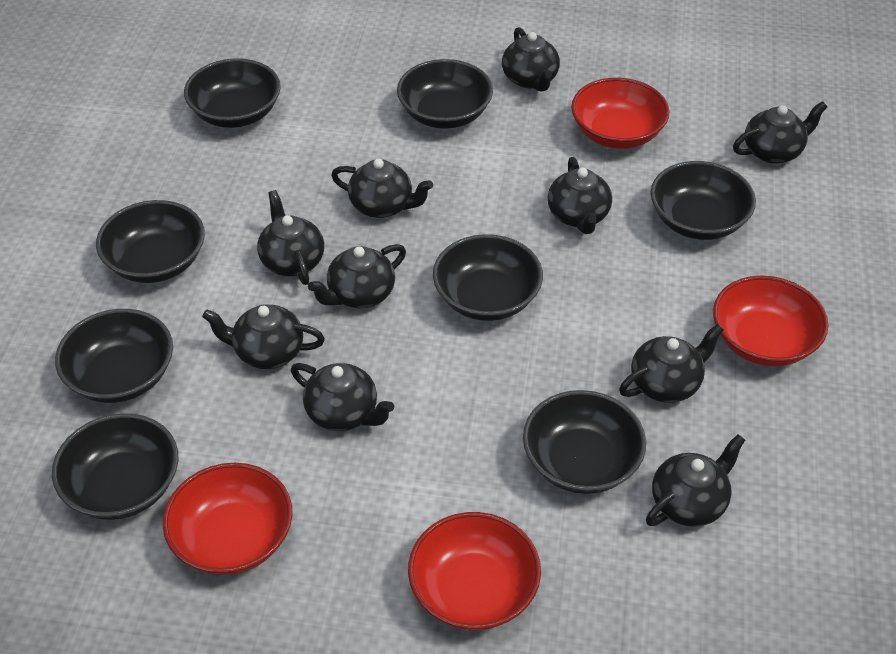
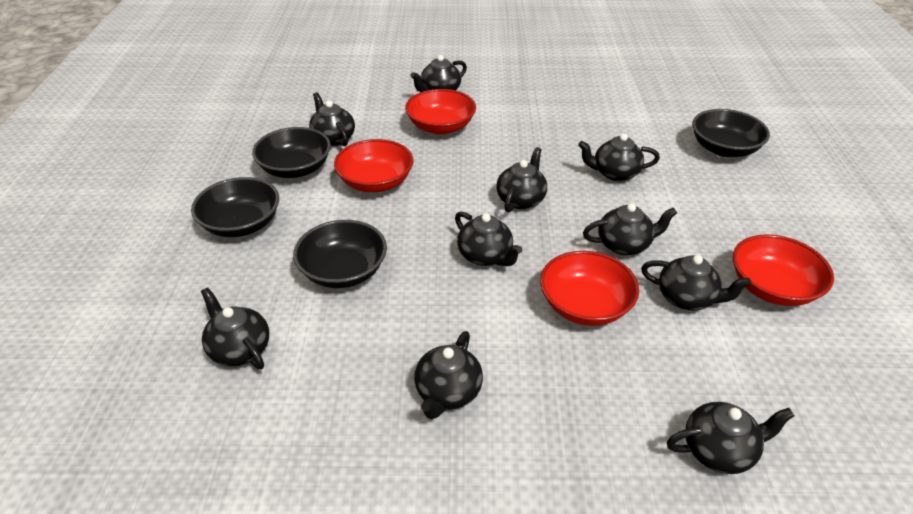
black bowl: [52,413,178,520] [55,309,173,403] [96,200,205,283] [184,58,281,128] [397,59,493,129] [433,234,543,321] [523,390,646,494] [651,161,756,240] = 8 -> [191,177,279,237] [252,127,331,178] [293,220,387,288] [692,109,770,157] = 4

